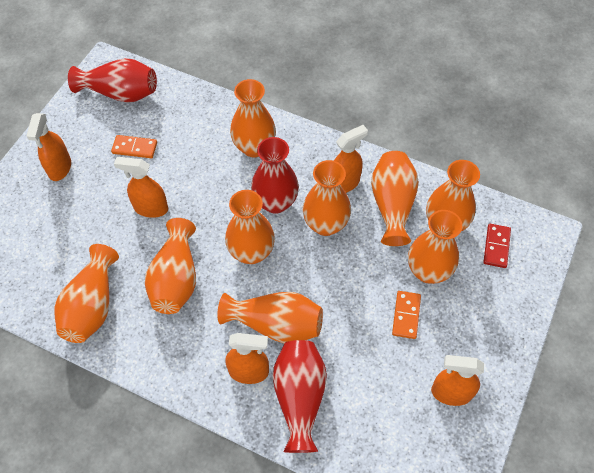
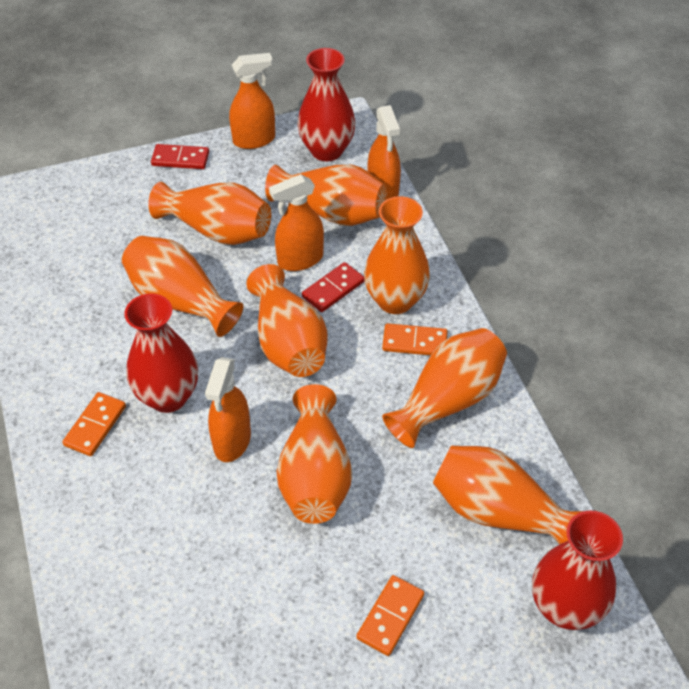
orange domino: [111,135,157,158] [392,291,421,339] = 2 -> [62,392,126,456] [356,575,424,656] [382,323,448,355] = 3
orange spray bottle: [26,113,71,181] [114,157,168,218] [225,333,269,384] [334,125,368,193] [431,355,484,406] = 5 -> [205,357,251,462] [229,53,275,149] [269,174,324,271] [368,105,401,199] = 4
orange vase: [54,244,119,343] [145,218,196,314] [217,292,323,344] [225,190,275,264] [230,79,276,157] [303,160,351,236] [371,151,419,246] [408,210,462,284] [426,160,480,231] = 9 -> [122,236,243,337] [148,182,271,245] [246,264,328,377] [265,164,388,226] [277,384,352,524] [364,196,430,314] [382,328,507,448] [433,446,583,545] = 8
red domino: [484,224,511,268] = 1 -> [151,144,209,169] [302,262,365,312] = 2

